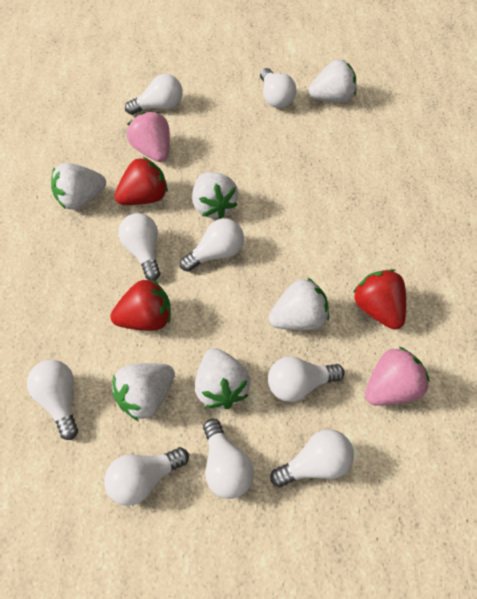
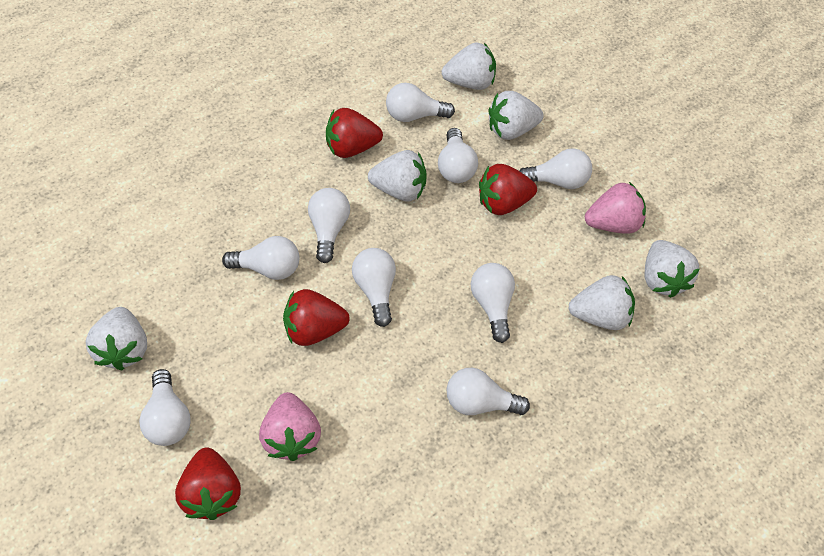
red strawberry: [110,278,171,331] [115,157,168,205] [353,269,406,330] = 3 -> [175,447,241,520] [283,289,350,346] [326,108,383,158] [479,164,537,215] = 4

